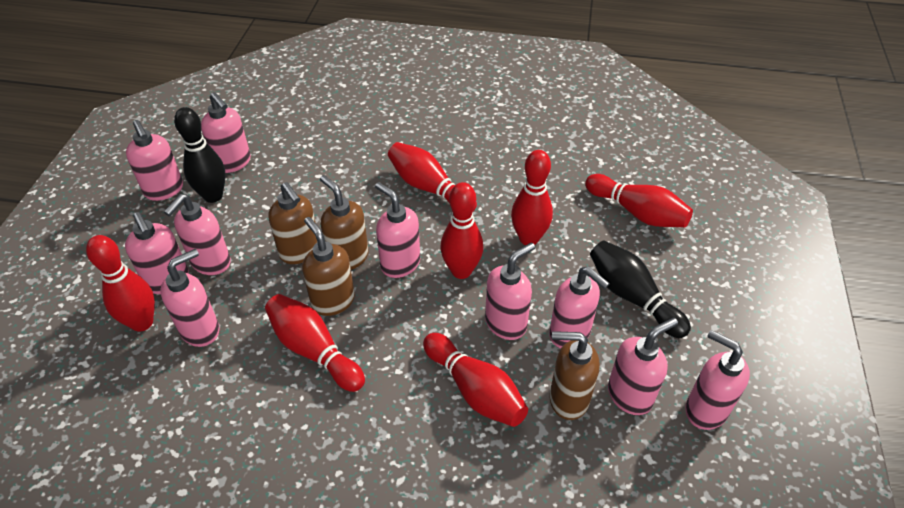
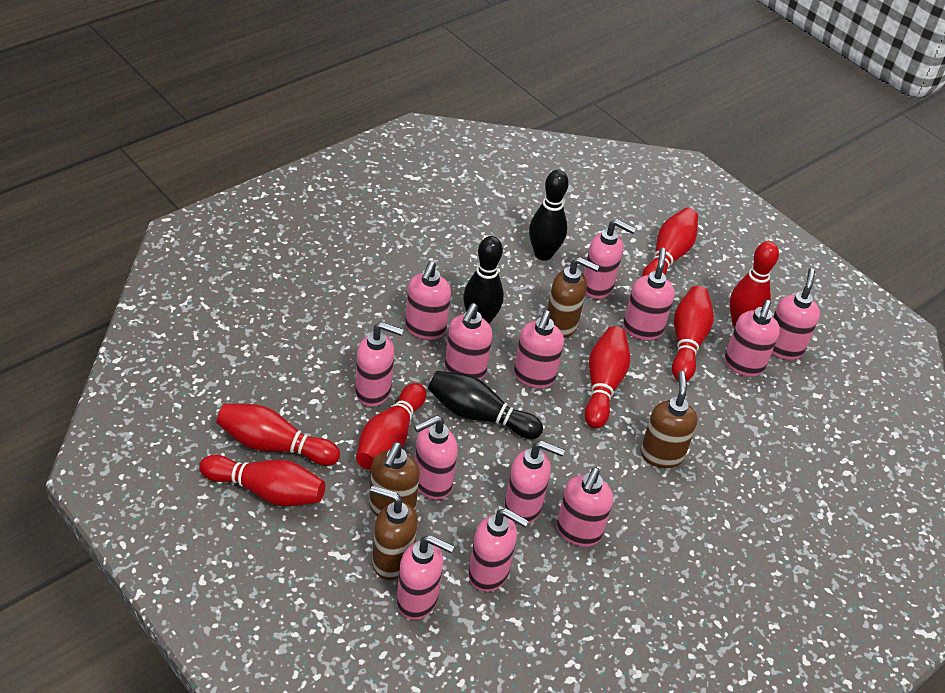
black bowling pin: [174,107,226,203] [590,240,691,338] = 2 -> [428,371,543,439] [463,236,504,324] [529,170,569,261] = 3
pink soap dispenser: [125,212,189,294] [126,120,183,201] [160,249,220,347] [164,194,231,275] [201,92,251,173] [375,182,420,278] [485,243,535,340] [549,266,610,348] [608,318,678,415] [685,330,750,430] = 10 -> [355,322,404,407] [396,535,454,620] [405,261,451,340] [414,415,458,500] [445,303,492,380] [468,508,529,592] [504,441,565,524] [514,310,564,388] [556,468,613,547] [583,219,636,299] [623,248,675,340] [724,300,780,377] [772,268,820,360] = 13

